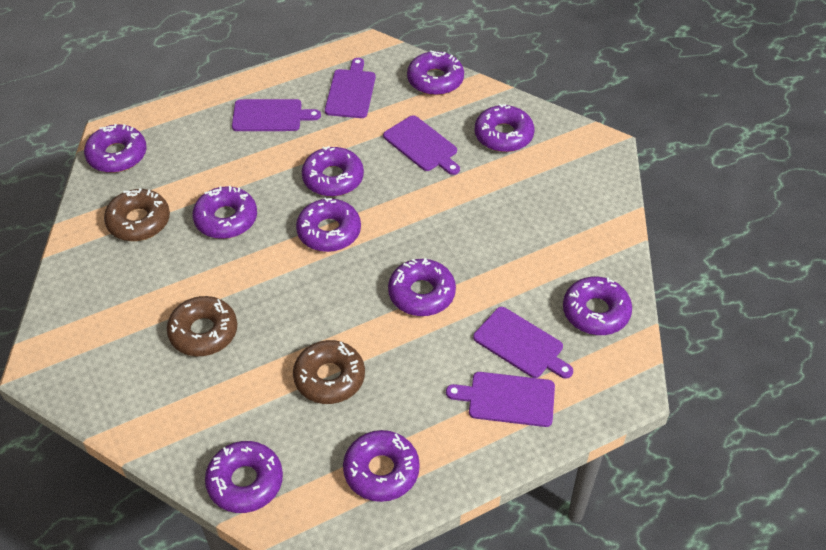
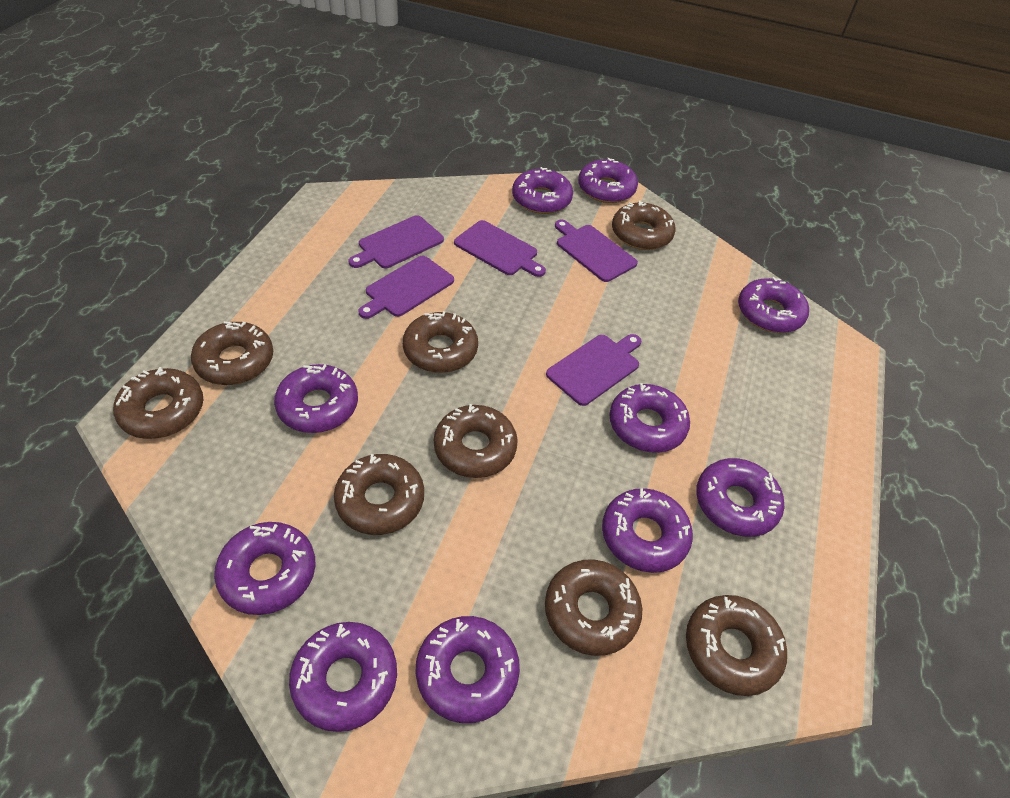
brown donut: [104,188,170,241] [167,296,237,356] [293,340,365,404] = 3 -> [113,367,203,439] [191,321,273,385] [334,454,424,535] [403,311,478,373] [434,404,518,478] [545,560,642,656] [612,201,676,250] [686,595,787,696] = 8

